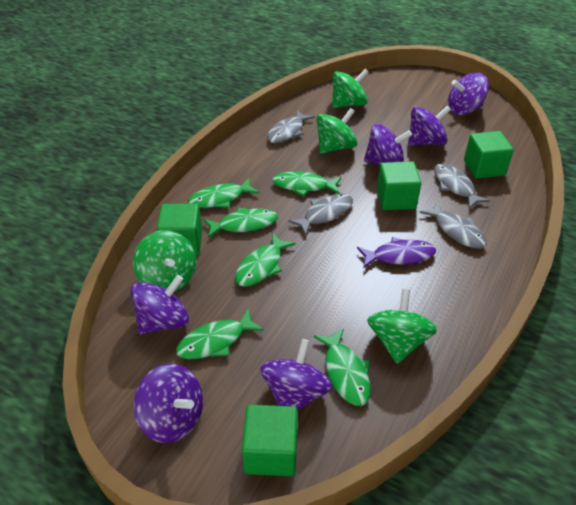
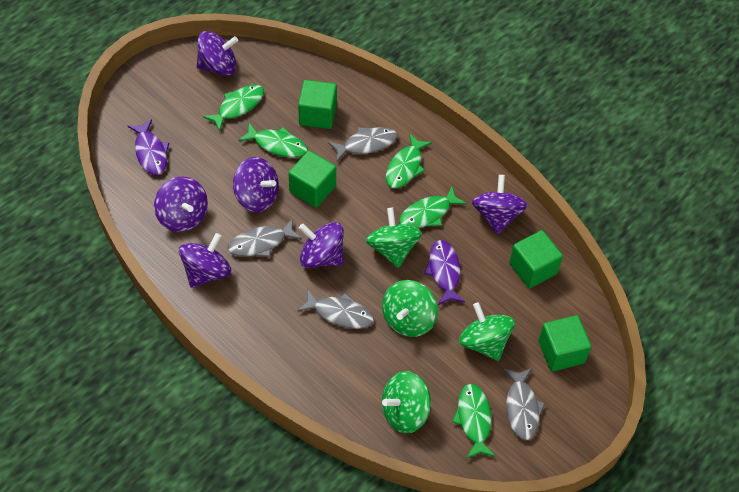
green fish: [176,308,264,359] [188,178,259,208] [204,208,278,238] [235,233,296,287] [272,171,342,196] [314,328,371,406] = 6 -> [203,85,264,132] [238,123,308,158] [386,133,432,188] [399,186,467,228] [452,384,496,459] = 5
purple fish: [357,237,436,268] = 1 -> [128,119,169,175] [424,240,465,305] = 2

